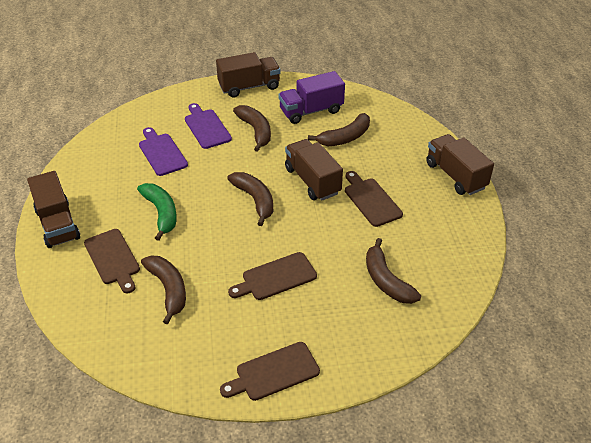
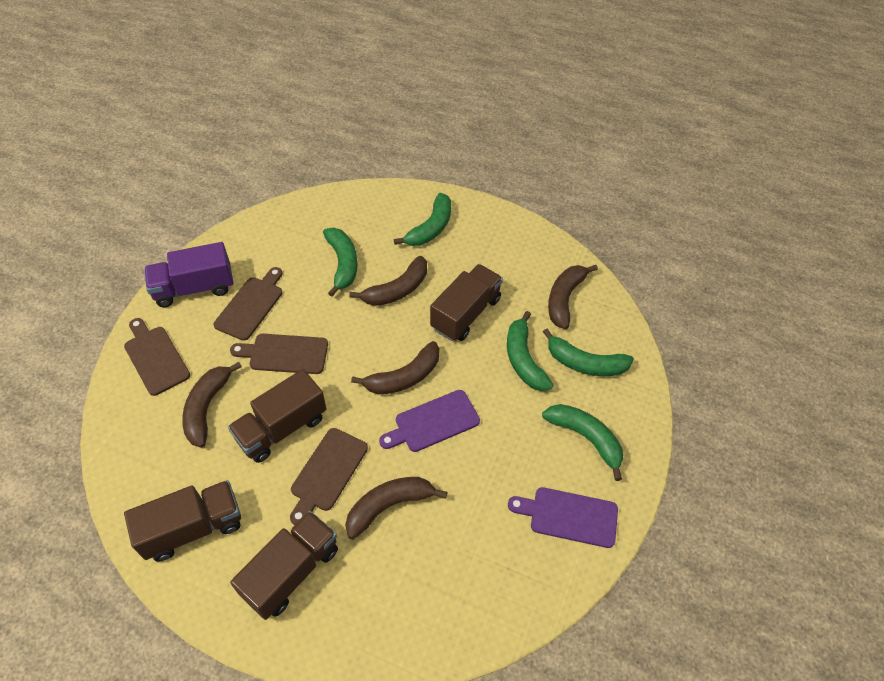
green banana: [137,183,177,241] = 1 -> [323,228,358,297] [394,193,451,246] [507,311,553,391] [542,404,623,481] [543,329,634,376] = 5

